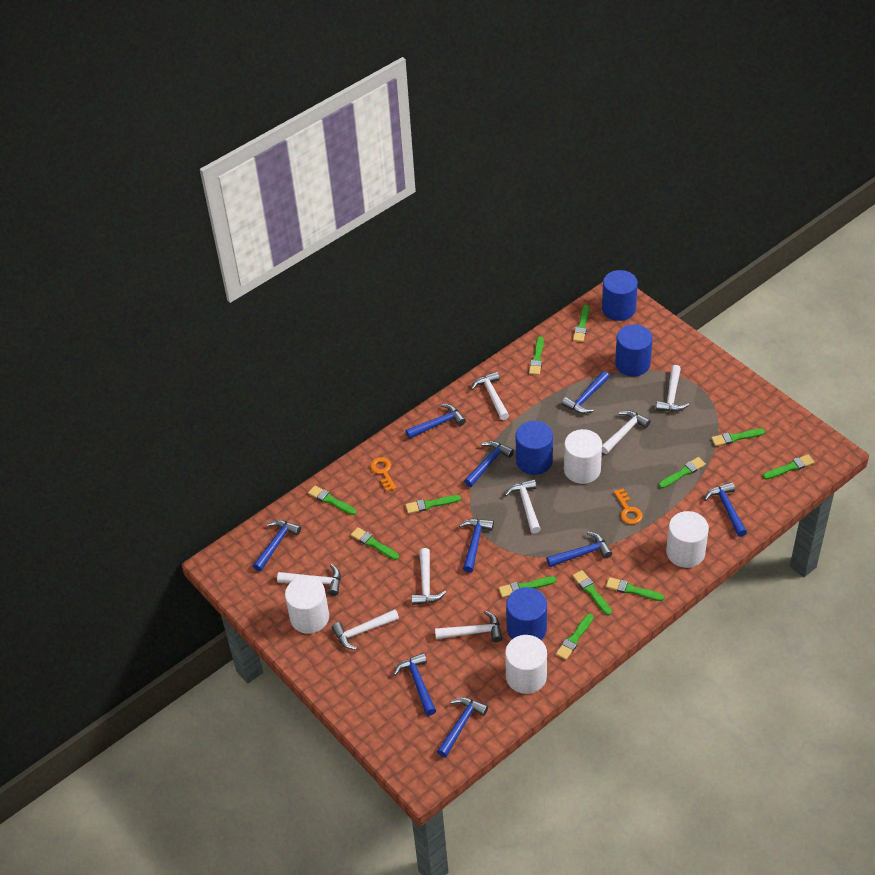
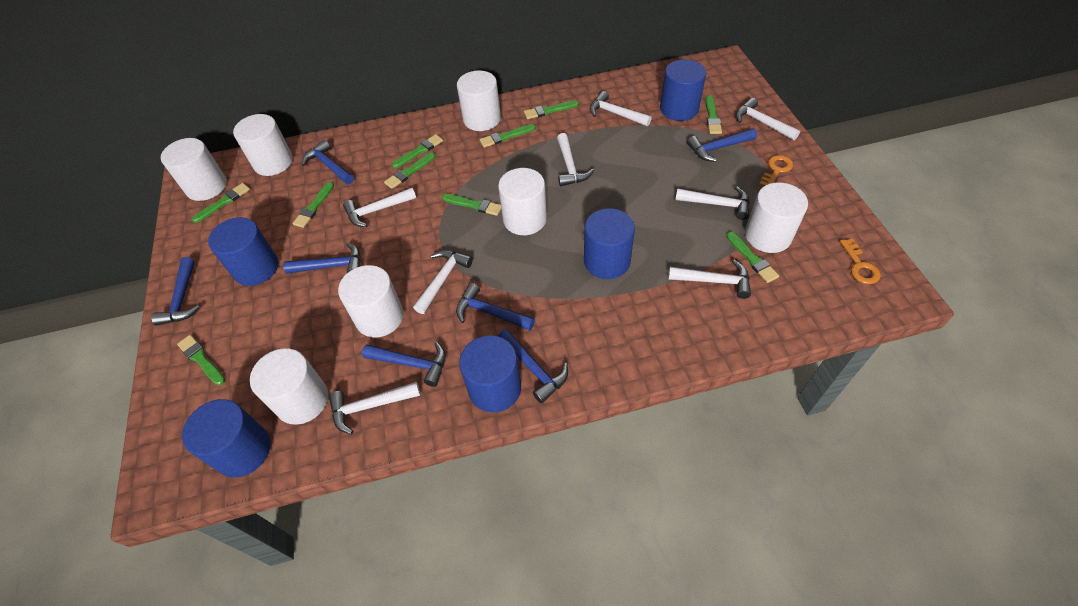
blue cylinder: [506,587,547,640] [516,421,553,475] [602,270,638,321] [615,324,653,376] = 4 -> [182,399,271,478] [208,217,278,286] [459,335,521,412] [584,208,635,279] [660,59,706,121] = 5
blue hammer: [253,520,301,571] [393,653,436,716] [406,404,466,439] [437,697,488,757] [459,519,494,573] [464,441,514,487] [546,532,612,567] [561,371,610,414] [704,482,747,537] = 9 -> [151,257,200,326] [283,242,361,274] [302,140,354,184] [362,342,446,387] [456,283,535,331] [498,329,568,403] [687,129,757,162] = 7
green brush: [308,485,356,515] [351,527,399,560] [406,495,461,514] [499,576,556,598] [529,336,544,375] [556,614,594,660] [573,305,590,342] [573,570,612,615] [606,577,664,601] [659,457,706,489] [711,429,765,446] [763,454,814,480] = 12 -> [177,335,225,385] [192,183,250,223] [293,182,334,228] [384,153,435,189] [392,134,443,168] [442,194,501,216] [480,124,536,148] [524,100,579,119] [706,95,722,134] [726,232,779,283] = 10
white cylinder: [285,576,329,634] [505,635,547,694] [564,429,602,484] [666,511,709,568] = 4 -> [161,138,227,201] [233,114,293,176] [250,348,328,425] [338,265,404,337] [457,70,501,131] [498,168,547,235] [745,182,808,253] = 7

